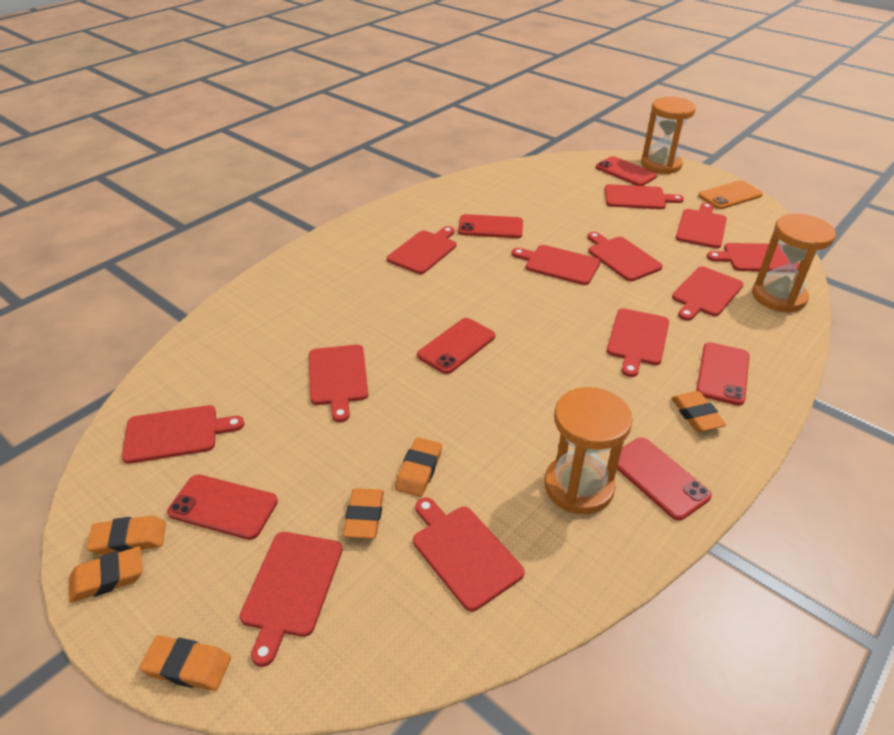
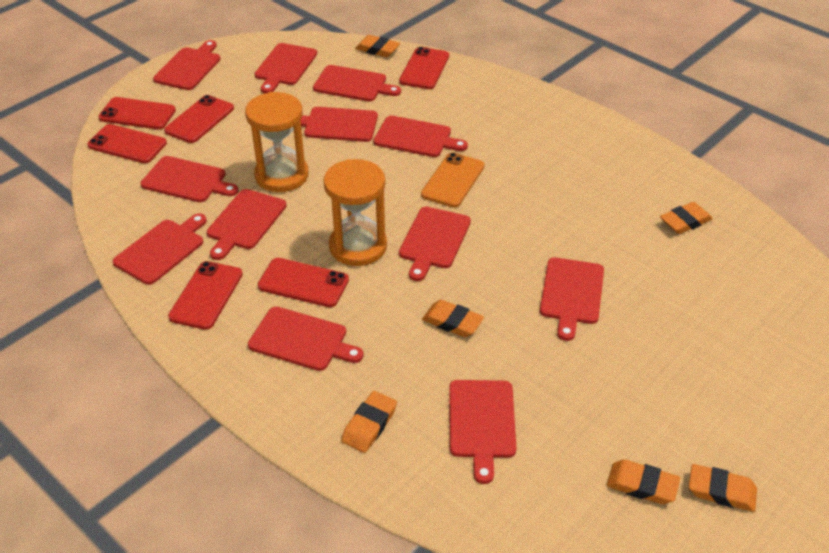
orange hourglass: [544,387,633,514] [641,97,696,174] [752,214,836,313] = 3 -> [245,92,308,192] [323,159,387,266] = 2

